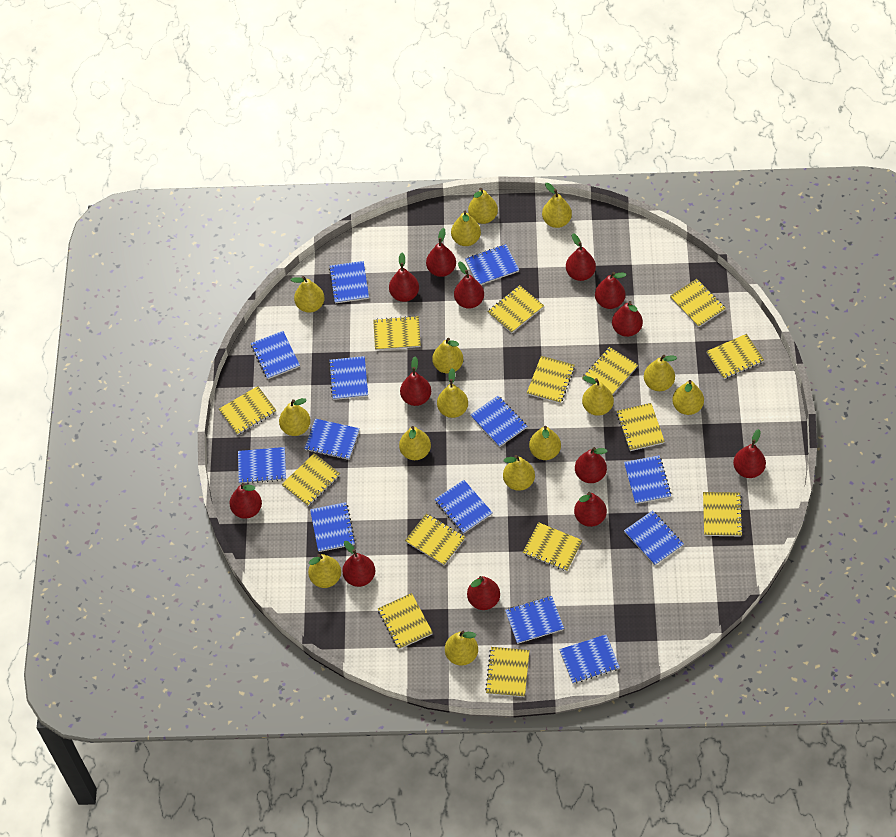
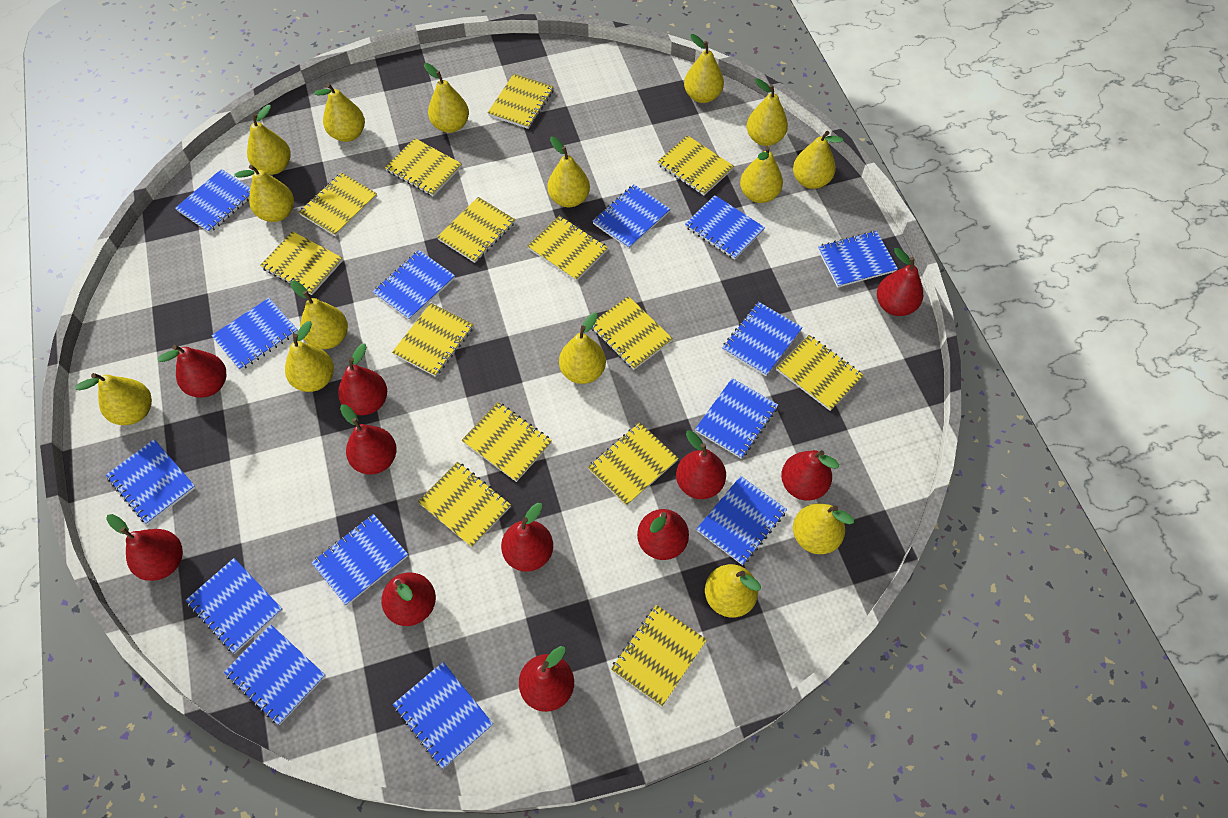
blue notebook: [238,447,286,484] [251,331,300,379] [304,419,360,460] [310,502,355,552] [329,261,369,303] [329,356,368,400] [435,480,493,534] [465,244,519,285] [470,396,527,447] [505,596,564,644] [559,635,620,684] [624,455,671,504] [624,510,684,565] = 13 -> [106,439,196,524] [175,169,250,233] [186,558,283,653] [211,298,298,370] [224,625,326,725] [311,514,408,605] [373,250,455,320] [393,662,493,769] [593,184,670,249] [685,195,765,260] [695,378,778,459] [697,476,787,565] [722,302,803,376] [818,231,898,288] = 14
red pear: [230,483,262,519] [342,541,375,587] [389,253,419,302] [400,356,431,406] [426,228,456,277] [454,262,484,309] [467,576,500,610] [566,233,596,281] [574,492,607,527] [575,447,608,483] [595,272,626,309] [612,301,643,337] [733,429,766,478] = 13 -> [106,514,183,581] [158,345,226,398] [338,343,387,415] [340,404,397,474] [381,572,436,626] [501,503,553,571] [519,646,574,712] [637,509,689,560] [676,430,726,499] [781,450,839,501] [877,248,923,316] = 11

